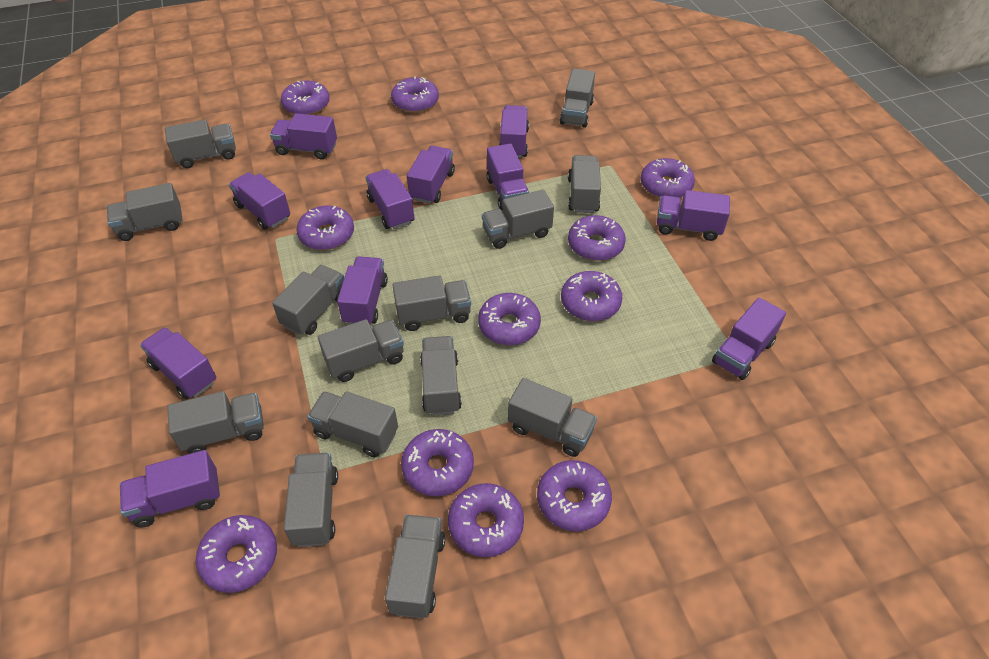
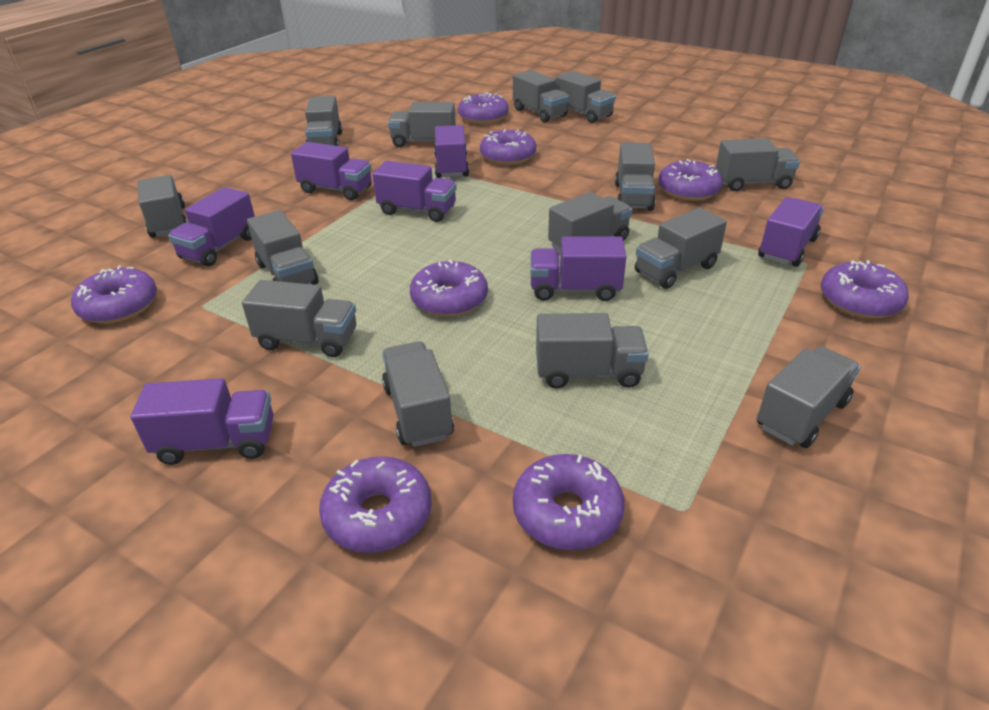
purple donut: [196,515,277,593] [281,80,330,115] [296,205,354,250] [391,76,439,113] [401,429,474,496] [448,483,524,557] [478,293,541,345] [537,460,612,531] [561,271,623,321] [568,215,626,261] [641,158,695,198] = 11 -> [71,265,157,324] [319,456,432,553] [410,260,488,317] [458,92,509,124] [480,130,536,165] [513,454,625,550] [658,159,723,201] [821,260,909,319] = 8
purple truck: [120,450,220,527] [140,327,216,399] [229,172,290,230] [270,113,337,159] [337,256,388,325] [365,169,414,229] [407,146,455,204] [487,144,529,211] [499,105,529,158] [657,190,730,241] [712,297,786,380] = 11 -> [130,378,273,465] [168,187,255,267] [291,142,372,200] [372,161,457,222] [434,125,469,178] [530,236,626,301] [758,197,824,267] = 7

